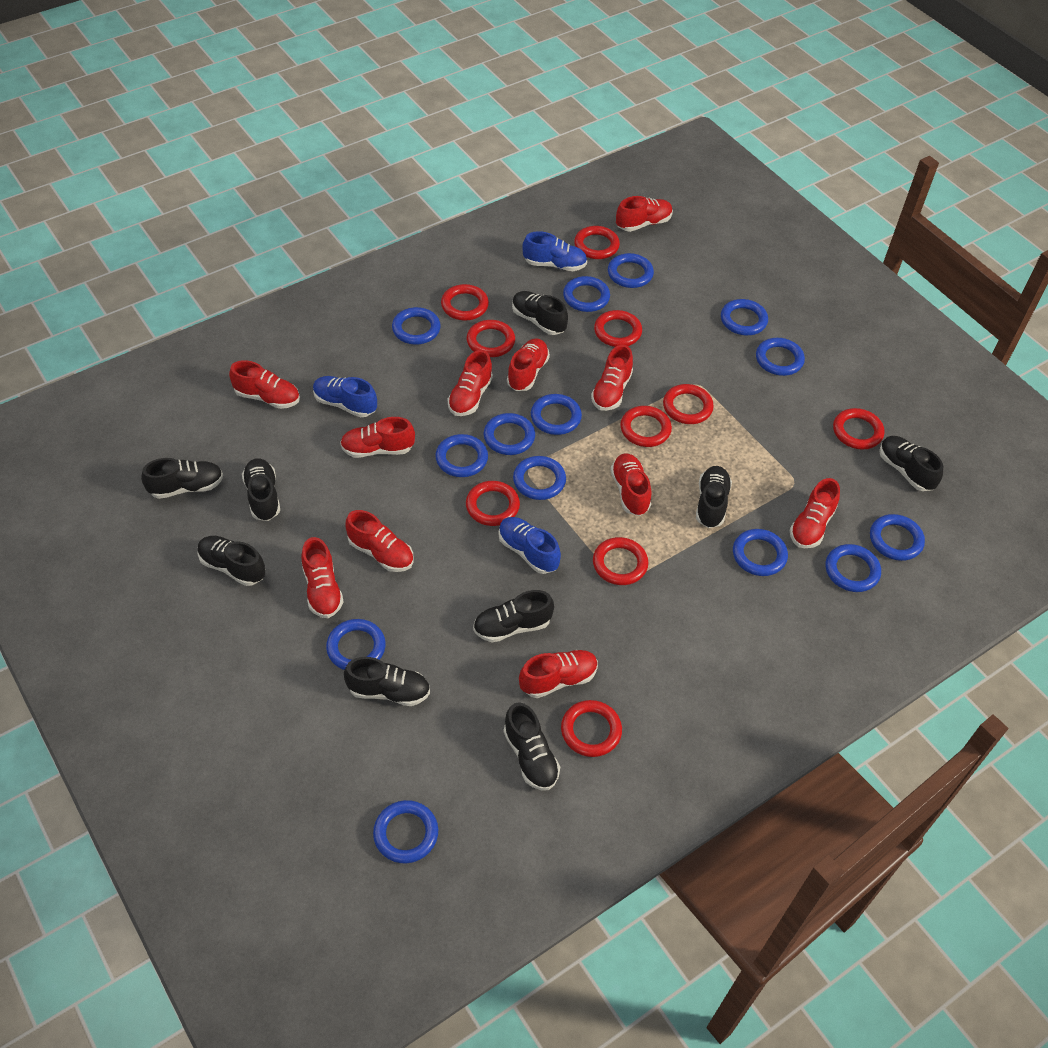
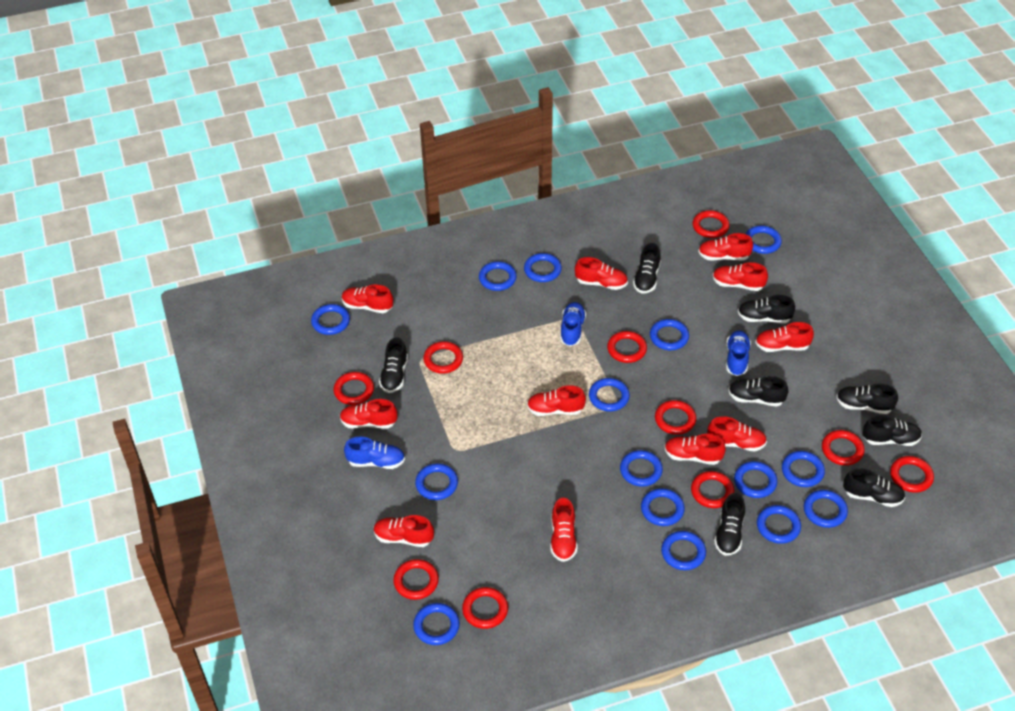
black shoe: [141,458,223,499] [198,536,265,586] [242,458,280,521] [344,657,430,706] [473,590,554,642] [504,702,560,790] [512,291,568,335] [696,466,732,528] [879,436,943,491] = 9 -> [379,337,408,393] [633,243,661,294] [714,493,745,556] [728,376,789,406] [738,295,795,323] [836,383,898,414] [843,468,905,507] [862,415,922,446] = 8
blue ring: [326,619,386,670] [373,800,438,863] [392,307,441,345] [435,434,488,477] [484,413,535,455] [513,456,566,500] [531,394,582,435] [563,276,610,312] [608,253,654,288] [721,299,768,335] [733,529,788,576] [756,338,805,376] [826,544,881,592] [870,514,925,561] = 14 -> [311,304,350,335] [413,603,460,645] [415,463,458,500] [479,261,517,291] [524,253,562,282] [589,378,630,411] [620,450,663,487] [641,488,685,526] [650,319,689,350] [661,531,706,570] [734,461,777,498] [746,226,782,254] [757,505,801,544] [782,451,825,487] [804,490,848,528] = 15

